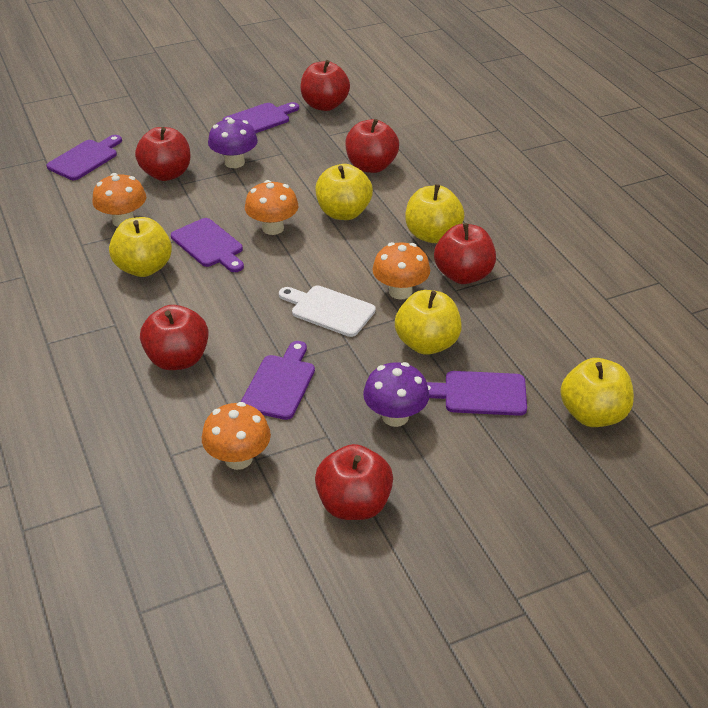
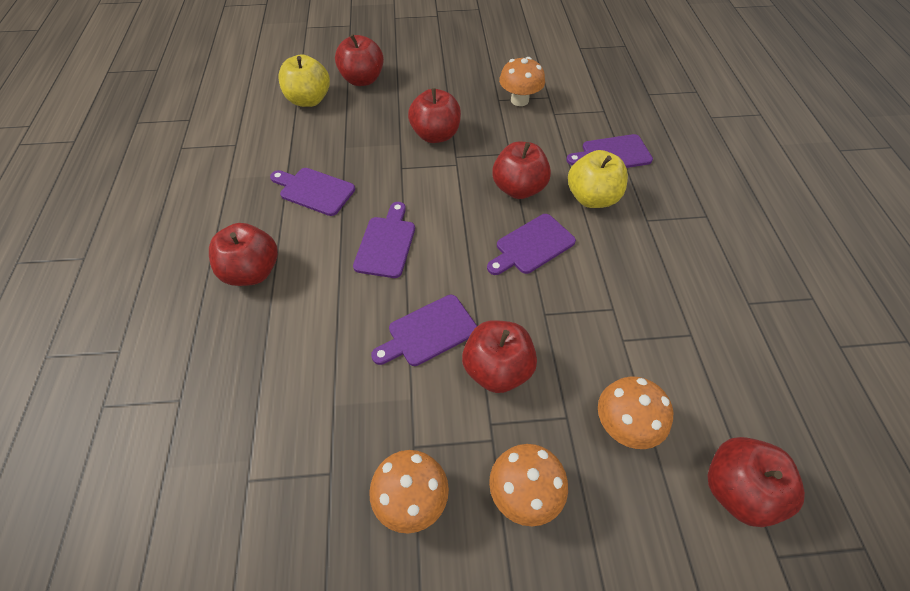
purple mushroom: [208,117,258,168] [363,362,429,427] = 2 -> none = 0
white cutting board: [279,286,376,337] = 1 -> none = 0
yellow apple: [109,217,172,277] [316,164,373,220] [395,290,462,355] [405,184,464,243] [560,358,634,427] = 5 -> [279,54,330,107] [568,150,628,208] = 2

